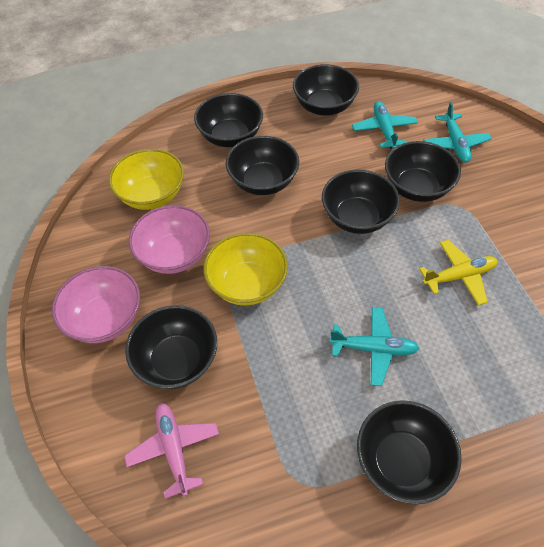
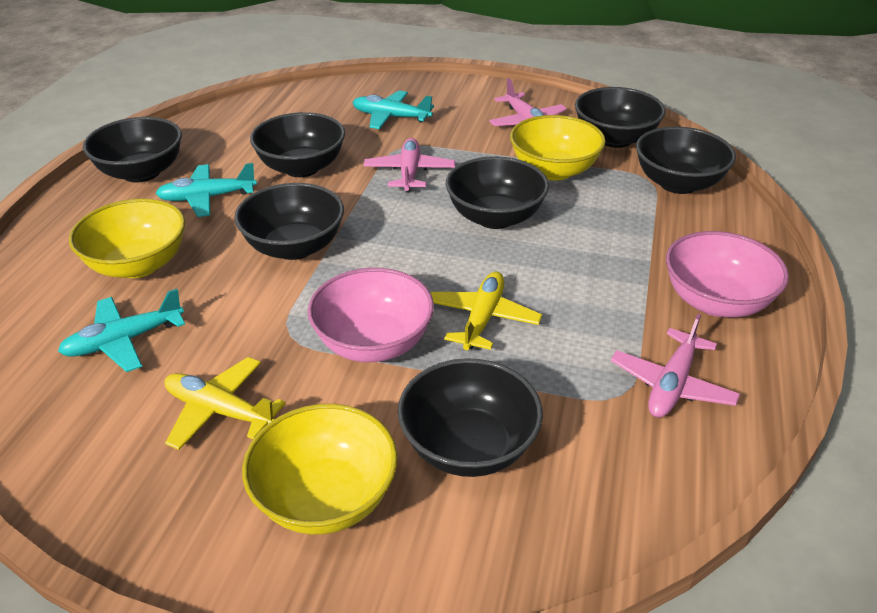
pink plane: [124,403,219,499] = 1 -> [364,138,455,192] [489,78,567,126] [611,314,740,418] = 3
yellow bowl: [109,149,184,210] [203,233,288,305] = 2 -> [69,198,185,278] [242,404,397,535] [510,115,606,180] = 3
yellow plane: [419,240,498,306] = 1 -> [164,357,286,450] [431,272,542,350] = 2

